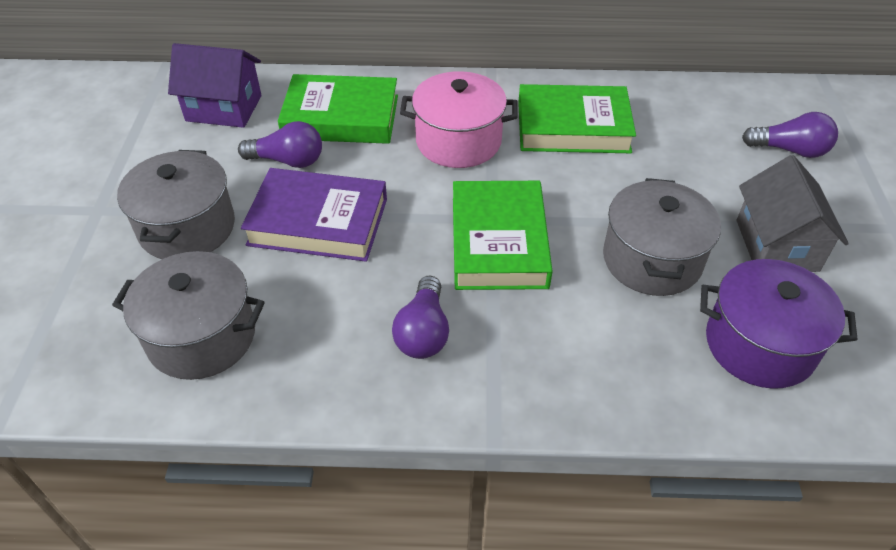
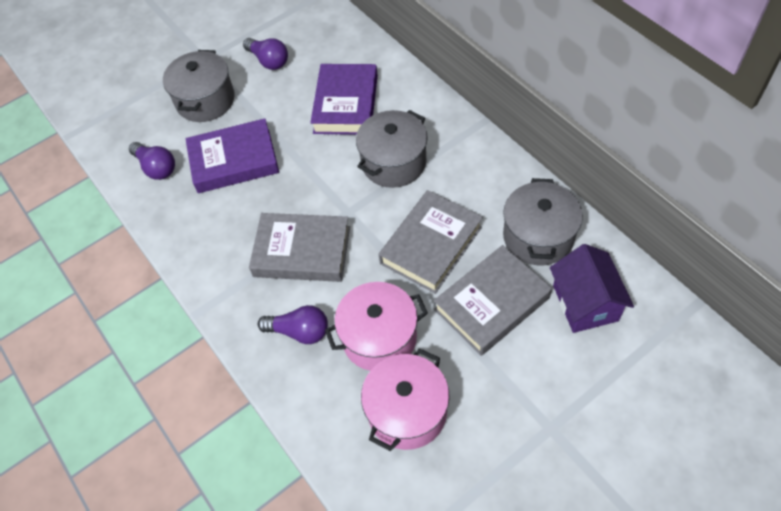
green book: [278,74,398,144] [453,181,553,290] [518,84,636,153] = 3 -> none = 0
grey book: none = 0 -> [249,213,350,282] [379,190,483,294] [434,245,552,356] = 3
grey house: [737,155,849,272] = 1 -> none = 0
pink pot: [400,71,518,168] = 1 -> [325,282,428,371] [361,348,450,451] = 2
purple book: [241,168,387,262] = 1 -> [186,118,279,193] [310,64,378,135] = 2
purple pot: [700,259,858,389] = 1 -> none = 0

